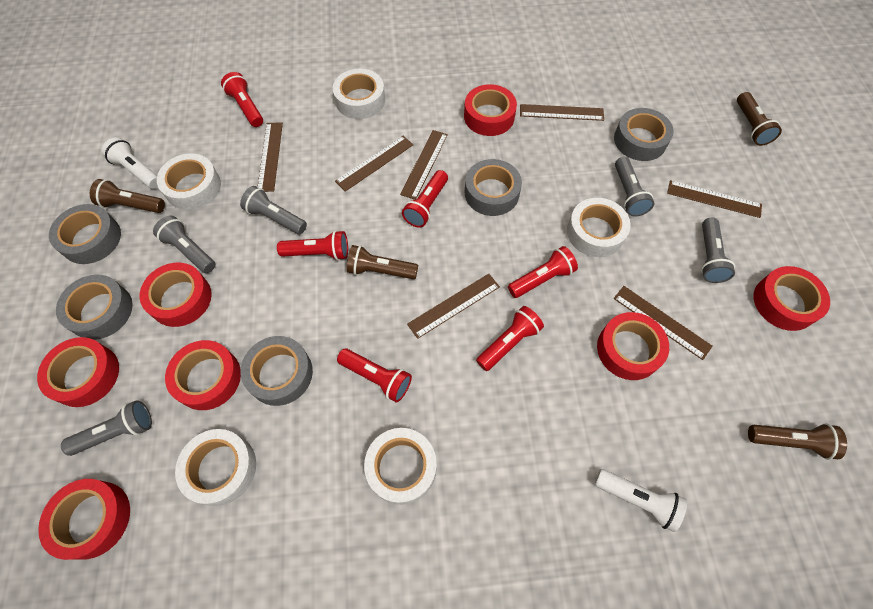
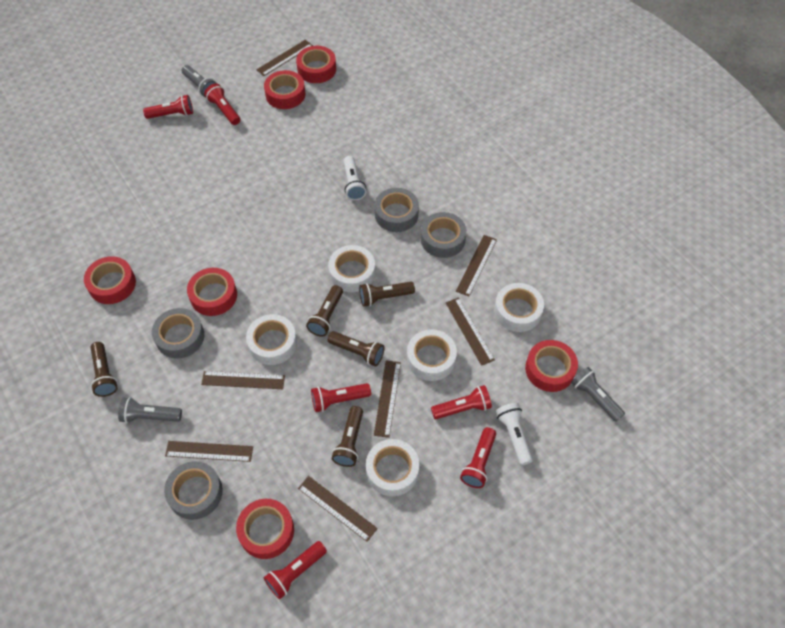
brown flashlight: [90,179,165,213] [347,245,418,279] [737,92,782,146] [748,423,847,460] = 4 -> [91,342,118,397] [306,285,343,337] [328,331,384,366] [332,406,363,467] [359,282,415,307] = 5
grey flashlight: [61,400,152,456] [153,216,215,273] [240,186,307,234] [615,157,654,216] [701,218,735,283] = 5 -> [118,397,182,423] [181,65,216,98] [571,367,625,422] = 3
grey tape: [49,204,121,264] [56,275,133,340] [240,336,313,406] [465,159,522,216] [614,108,674,161] = 5 -> [152,308,204,359] [164,461,223,520] [374,188,419,232] [421,212,467,258] = 4
red tape: [37,337,119,407] [38,479,130,560] [140,263,212,327] [165,340,241,410] [464,84,517,136] [597,312,669,380] [754,266,830,331] = 7 -> [84,256,136,304] [187,268,237,316] [236,499,294,559] [264,70,305,109] [296,46,336,83] [525,340,578,392] = 6

